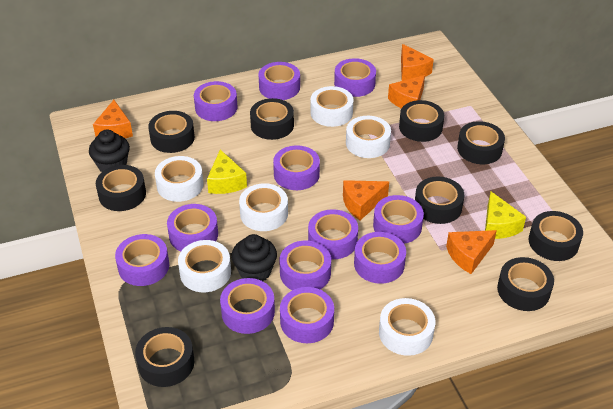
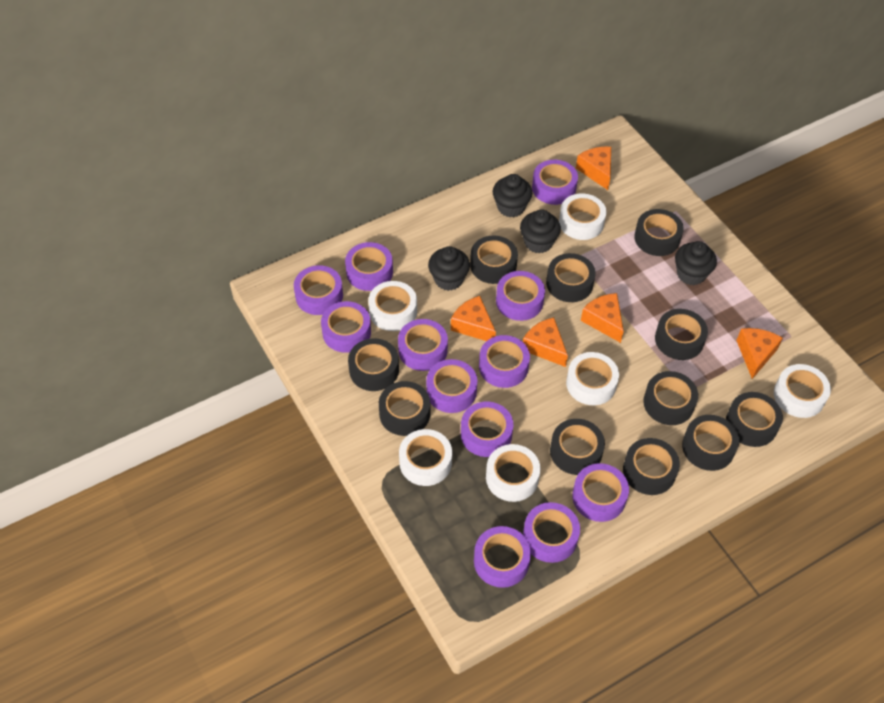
black cupcake: [89,130,130,172] [231,234,277,281] = 2 -> [428,246,470,291] [493,174,532,217] [520,209,561,253] [675,241,717,285] = 4
black tape: [96,165,146,211] [135,327,194,387] [148,111,195,153] [250,98,294,140] [399,100,444,142] [415,176,464,224] [457,121,505,164] [497,257,554,311] [529,211,583,261] = 9 -> [348,338,399,391] [379,381,430,436] [470,236,518,284] [546,253,596,302] [550,419,605,475] [623,438,680,495] [634,209,684,256] [643,371,698,425] [655,309,708,360] [682,415,739,471] [726,392,783,447] = 11
yellow cheese: [207,150,247,194] [485,192,526,239] = 2 -> none = 0

